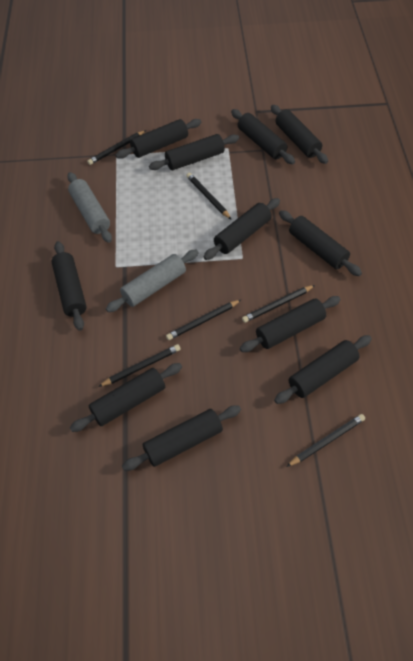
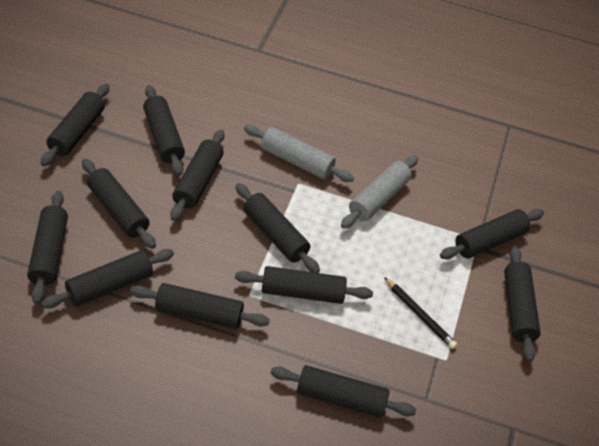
black pencil: [87,130,146,165] [98,344,181,387] [166,300,241,340] [186,173,232,220] [242,285,315,323] [286,414,365,467] = 6 -> [384,277,457,349] = 1
black rolling pin: [51,241,87,331] [70,363,182,432] [116,119,201,159] [122,405,241,471] [149,134,239,170] [203,198,280,260] [231,109,295,164] [240,296,341,352] [271,105,328,164] [274,335,372,404] [279,210,362,276] = 11 -> [27,191,68,304] [41,84,109,166] [41,249,174,309] [82,159,156,249] [130,283,270,329] [143,85,185,176] [170,130,225,221] [235,183,320,273] [235,266,373,304] [270,365,416,418] [440,209,544,259] [504,246,541,362] = 12

